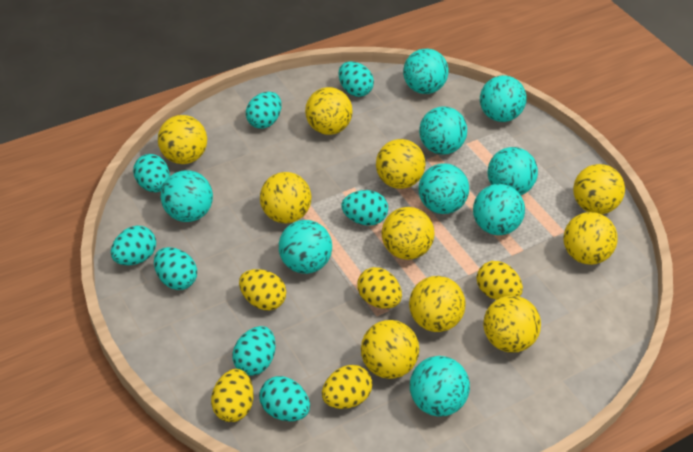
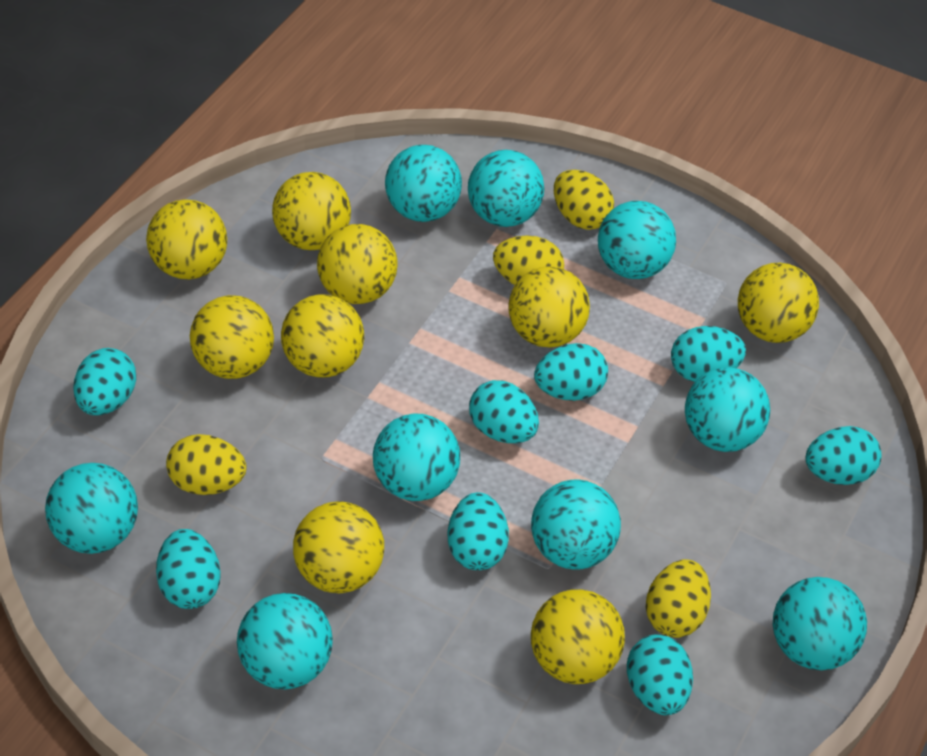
yellow ball: [158,115,207,164] [260,172,311,223] [305,87,353,135] [361,320,419,379] [376,139,426,189] [382,207,434,260] [409,276,466,332] [483,296,541,353] [563,212,618,265] [573,164,625,214] = 10 -> [146,199,227,279] [190,295,274,379] [272,172,351,250] [281,294,364,377] [293,501,384,593] [317,224,398,304] [508,266,590,348] [531,589,625,684] [738,263,819,343] = 9
yellow egg: [211,369,253,422] [239,269,286,310] [322,365,372,409] [357,267,402,309] [476,261,523,300] = 5 -> [166,434,247,495] [493,235,565,285] [554,170,614,230] [646,559,711,638] = 4

